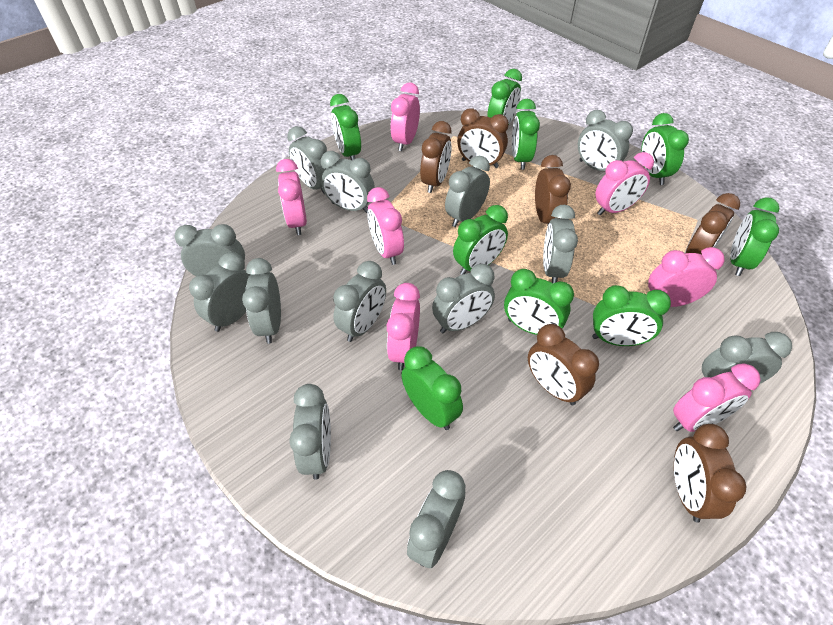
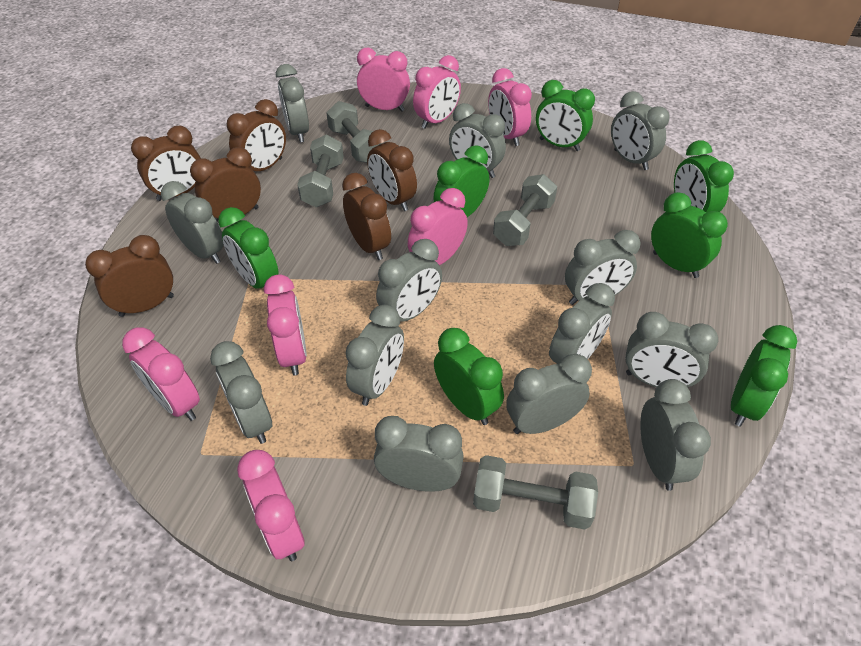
green clock: [330,94,361,161] [401,346,463,430] [453,205,508,275] [487,69,522,124] [504,269,574,335] [512,99,540,170] [592,285,671,346] [641,113,689,185] [731,197,779,276] = 9 -> [218,207,279,289] [433,145,489,217] [434,328,504,425] [536,80,595,151] [651,192,728,278] [674,140,734,213] [731,325,797,427] = 7
grey dumbbell: none = 0 -> [297,135,344,207] [326,101,382,163] [473,455,598,530] [493,174,557,246] = 4

